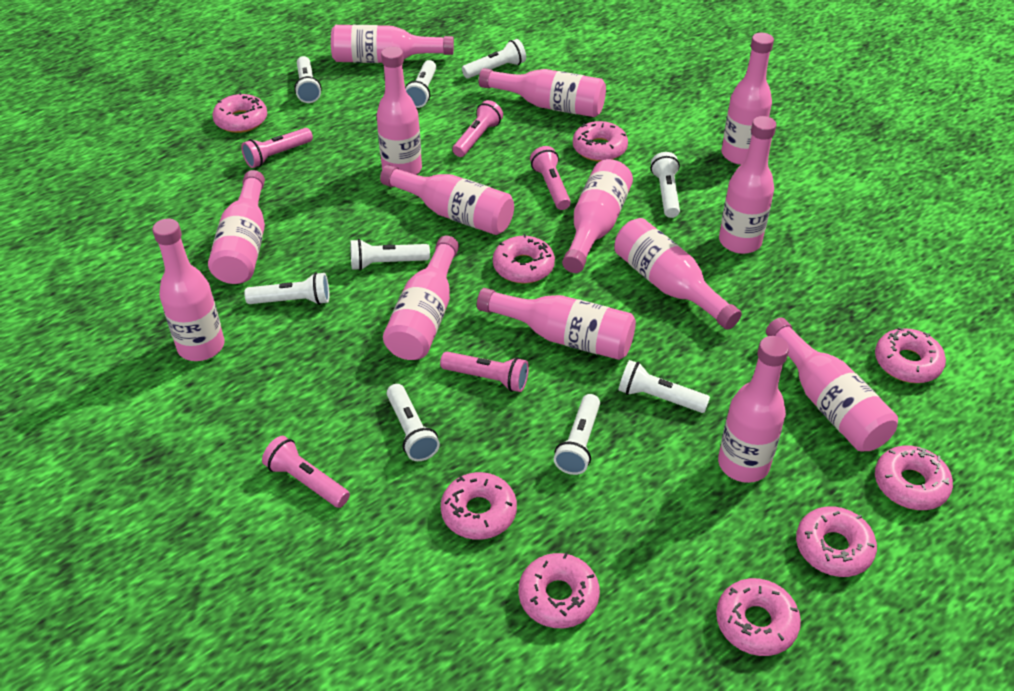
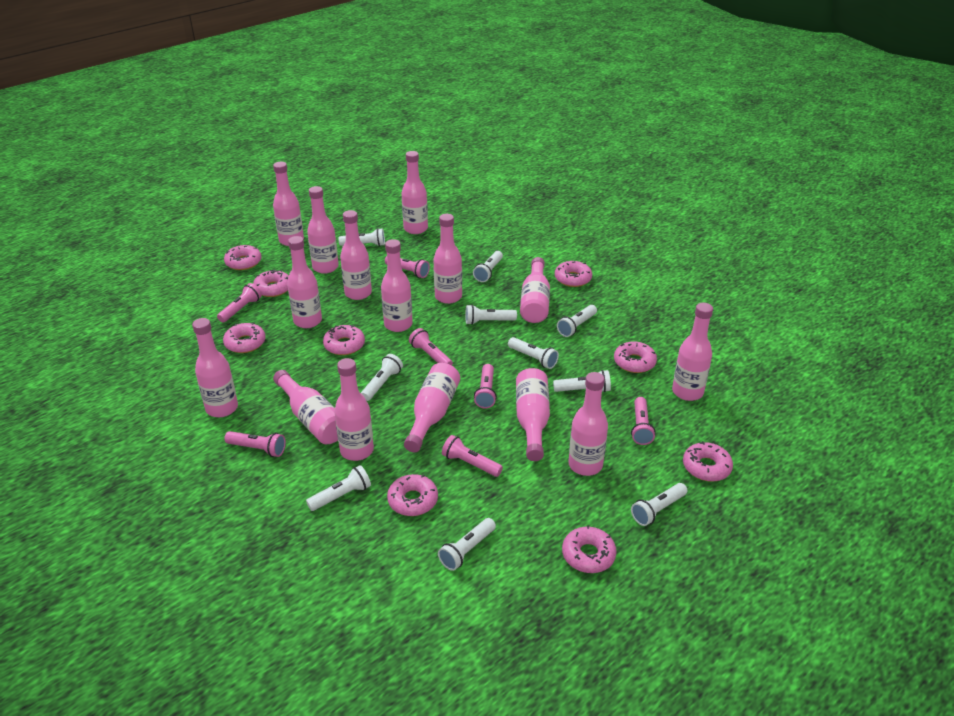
pink bottle: [152,219,224,361] [208,170,265,284] [331,25,454,63] [377,47,422,175] [380,165,514,235] [383,236,459,360] [477,288,636,360] [479,68,606,117] [562,159,633,273] [614,218,742,330] [718,336,789,483] [719,116,776,254] [721,33,774,165] [766,318,898,451] = 14 -> [192,318,238,417] [273,162,304,246] [273,370,338,444] [287,236,322,328] [307,186,339,274] [334,358,374,461] [340,210,372,300] [381,239,413,332] [402,151,428,234] [404,363,460,452] [433,214,462,304] [516,368,550,461] [520,257,550,323] [569,372,608,476] [672,303,713,401] = 15
pink flashlight: [241,128,313,168] [262,436,350,508] [440,352,529,392] [452,100,503,157] [530,146,571,210] = 5 -> [217,283,262,323] [224,431,286,457] [385,256,430,278] [409,328,453,366] [442,435,503,477] [474,364,497,409] [631,397,655,445] = 7
white flashlight: [244,272,329,305] [294,56,321,103] [350,239,430,271] [387,384,440,461] [405,60,437,108] [462,39,526,79] [554,394,600,475] [618,360,710,413] [651,152,680,218] = 9 -> [306,465,371,511] [339,228,385,246] [361,354,403,401] [438,518,496,571] [465,305,517,325] [473,251,503,282] [508,337,559,369] [553,370,611,392] [557,305,597,337] [631,483,687,526] = 10

